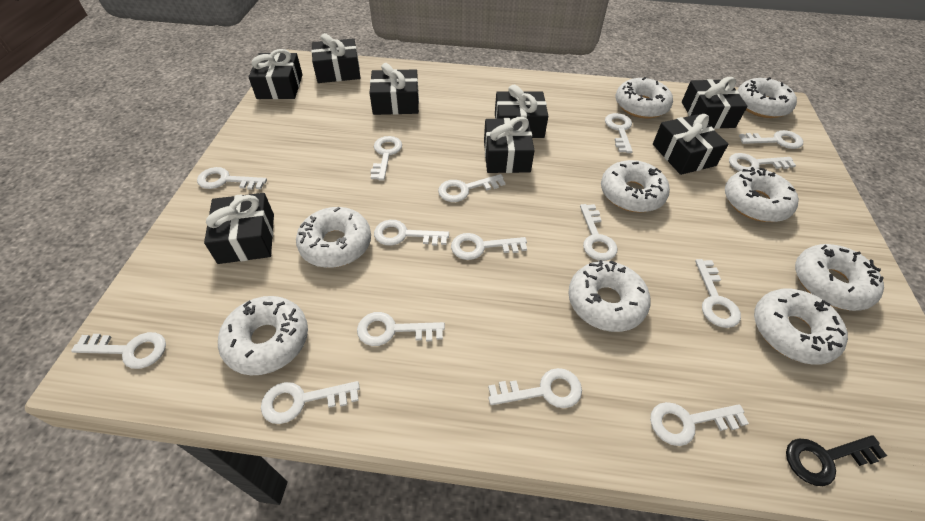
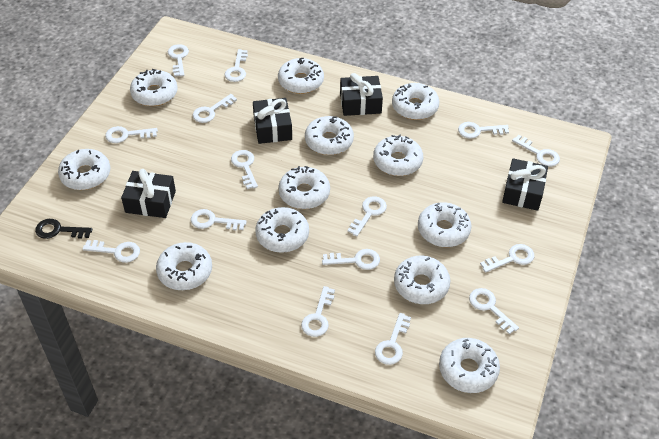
black gift: [204,193,274,264] [248,49,303,99] [311,33,361,83] [369,63,419,115] [484,117,535,173] [495,85,548,138] [653,114,729,175] [682,77,747,129] = 8 -> [121,169,176,218] [253,98,292,144] [340,73,383,116] [502,158,548,211] = 4
white donut: [218,296,308,375] [296,207,371,268] [568,260,650,332] [601,160,670,212] [616,77,673,118] [725,167,799,222] [737,77,797,118] [754,289,848,365] [795,244,884,311] = 9 -> [58,149,110,190] [130,69,178,106] [156,242,212,290] [255,207,309,253] [278,58,324,94] [278,166,330,209] [305,116,354,155] [373,134,423,176] [392,83,439,120] [394,256,450,304] [418,202,471,247] [439,338,500,393] = 12

